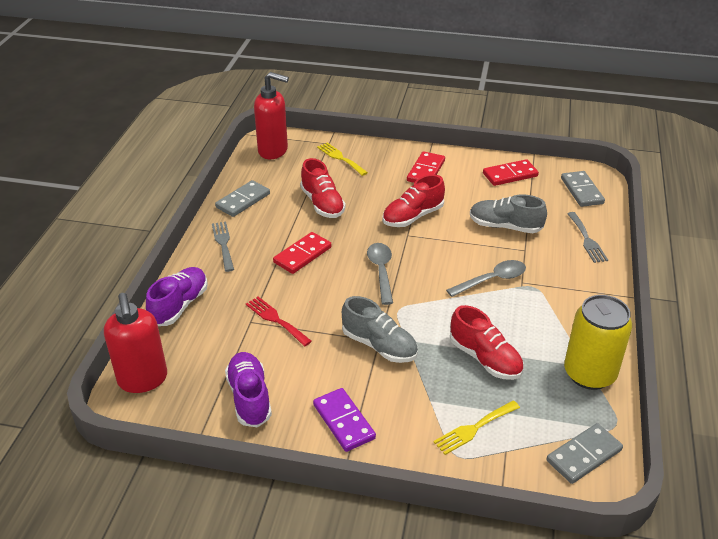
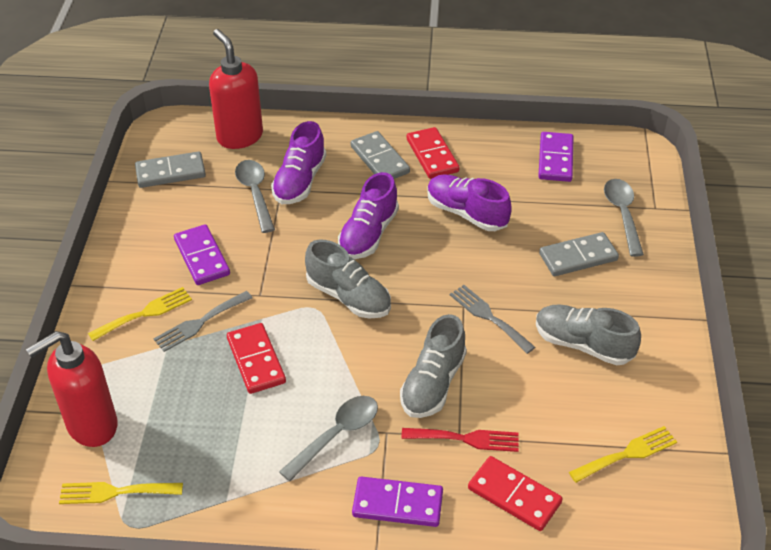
grey shoe: [342,296,418,363] [470,194,547,233] = 2 -> [305,239,391,318] [400,314,467,418] [536,304,641,365] = 3
grey spoon: [367,243,393,305] [446,260,526,297] = 2 -> [235,160,275,233] [279,396,378,481] [604,179,644,257] = 3
purple domino: [313,388,376,452] = 1 -> [174,224,230,285] [352,476,443,527] [538,132,574,182] = 3
purple shoe: [146,267,208,326] [225,352,272,427] = 2 -> [271,121,326,204] [338,172,399,259] [427,174,512,231] = 3
red shoe: [300,158,346,218] [382,175,445,227] [450,305,523,380] = 3 -> none = 0
yellow can: [564,295,632,390] = 1 -> none = 0
yellow fork: [317,142,368,176] [433,400,520,455] = 2 -> [59,482,183,504] [88,287,192,341] [569,426,677,483] = 3

